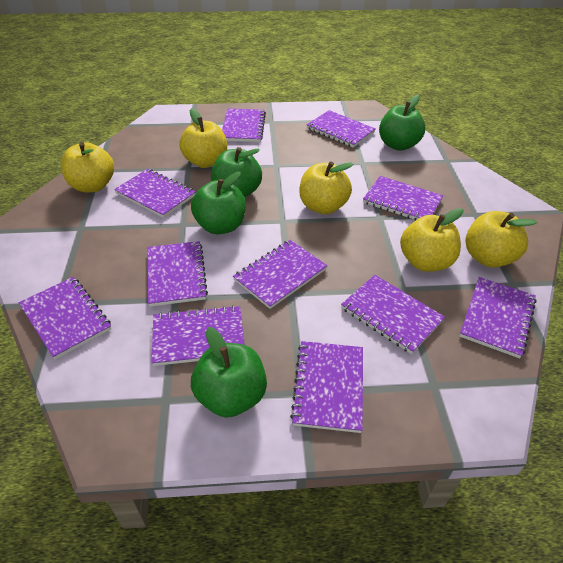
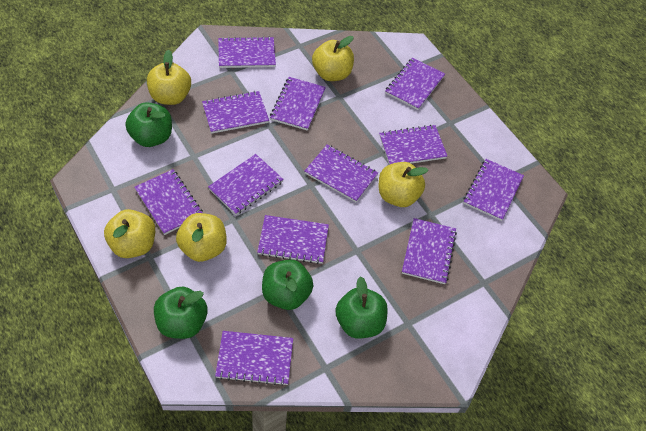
purple notebook: [19,277,111,359] [114,169,195,218] [147,241,208,307] [151,305,245,366] [222,109,266,142] [233,240,328,309] [290,341,363,433] [306,110,376,148] [341,275,445,354] [363,176,443,220] [460,277,537,358] = 11 -> [134,169,203,235] [202,91,269,134] [208,154,284,215] [215,331,293,386] [218,36,276,68] [257,215,329,264] [270,77,326,131] [305,144,378,202] [379,125,447,165] [385,58,445,110] [402,218,457,284] [463,159,524,221] = 12

